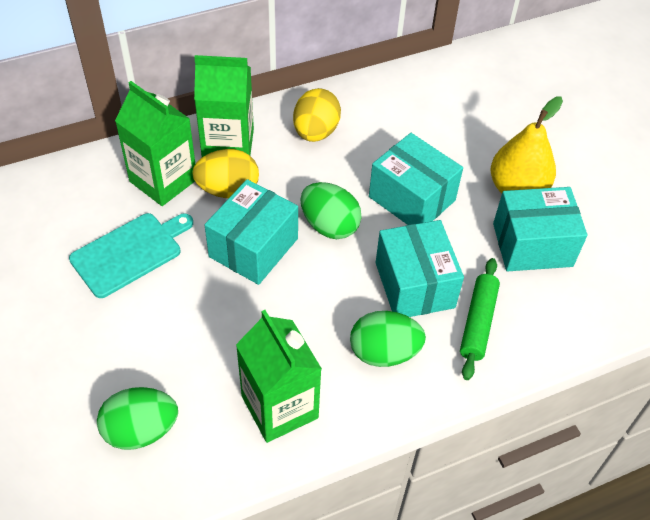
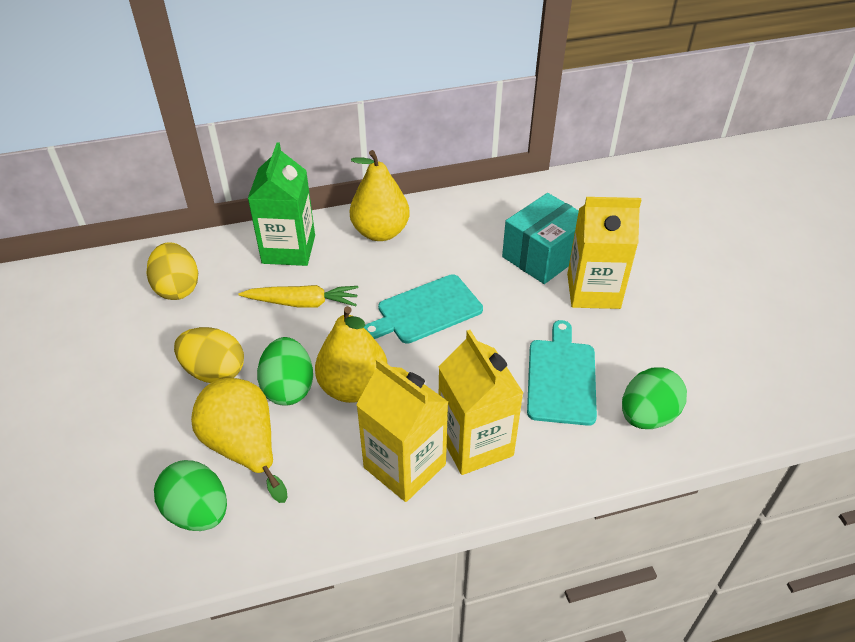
green carton: [115,81,196,206] [194,55,254,157] [236,310,322,443] = 3 -> [248,143,315,266] = 1
green rolling pin: [460,258,500,380] = 1 -> none = 0
turquoise box: [205,179,298,285] [369,133,463,225] [376,220,464,317] [493,187,587,271] = 4 -> [502,193,579,284] = 1
turquoise cutting board: [69,213,193,298] = 1 -> [364,274,483,344] [527,320,597,426] = 2
yellow carrot: none = 0 -> [238,285,359,307] = 1
yellow carton: none = 0 -> [356,358,448,502] [439,330,523,475] [567,197,641,309] = 3
yellow pear: [490,97,563,193] = 1 -> [191,378,288,503] [315,306,388,403] [350,150,410,241] = 3

